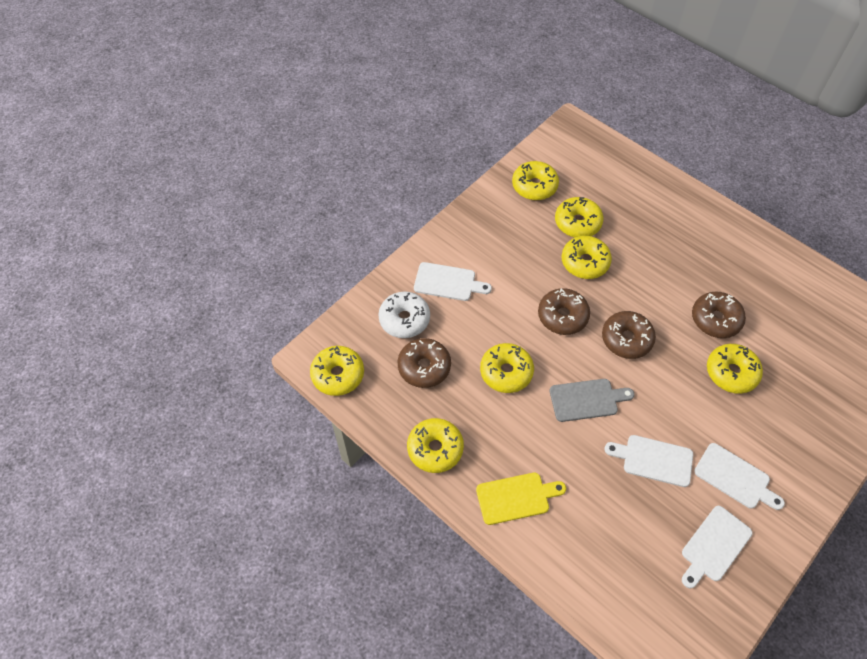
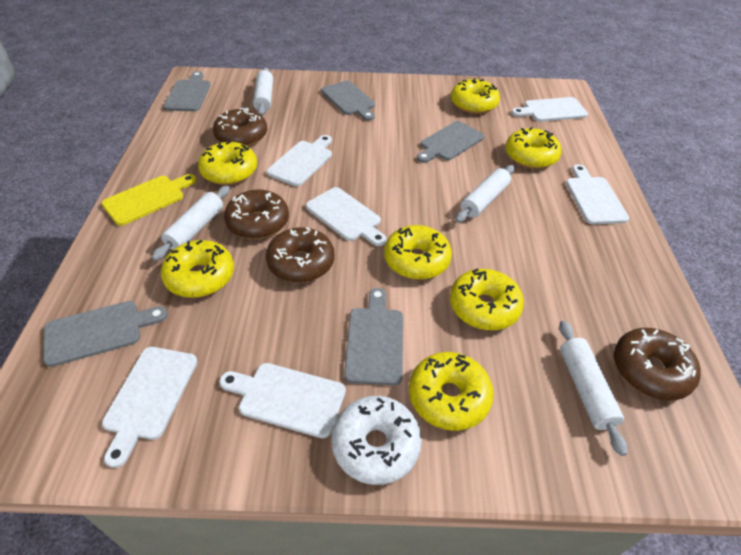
grey cutting board: [550,379,634,422] = 1 -> [43,301,168,367] [163,71,211,111] [321,81,375,121] [344,288,403,386] [417,121,484,163] = 5
white cutting board: [414,262,492,301] [604,435,693,487] [682,506,753,588] [694,443,785,510] = 4 -> [102,347,198,468] [219,363,346,438] [267,135,332,186] [306,187,387,246] [511,97,588,122] [566,164,629,224] = 6
white rolling pin: none = 0 -> [152,186,230,261] [253,67,273,116] [455,165,515,223] [559,320,628,456] = 4

